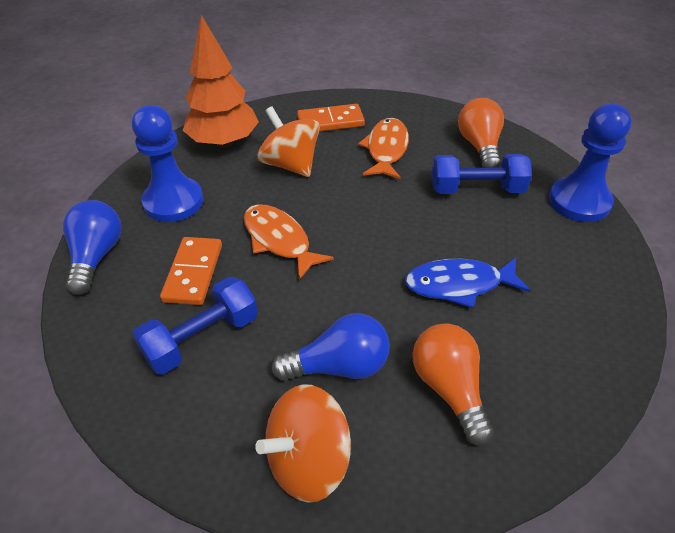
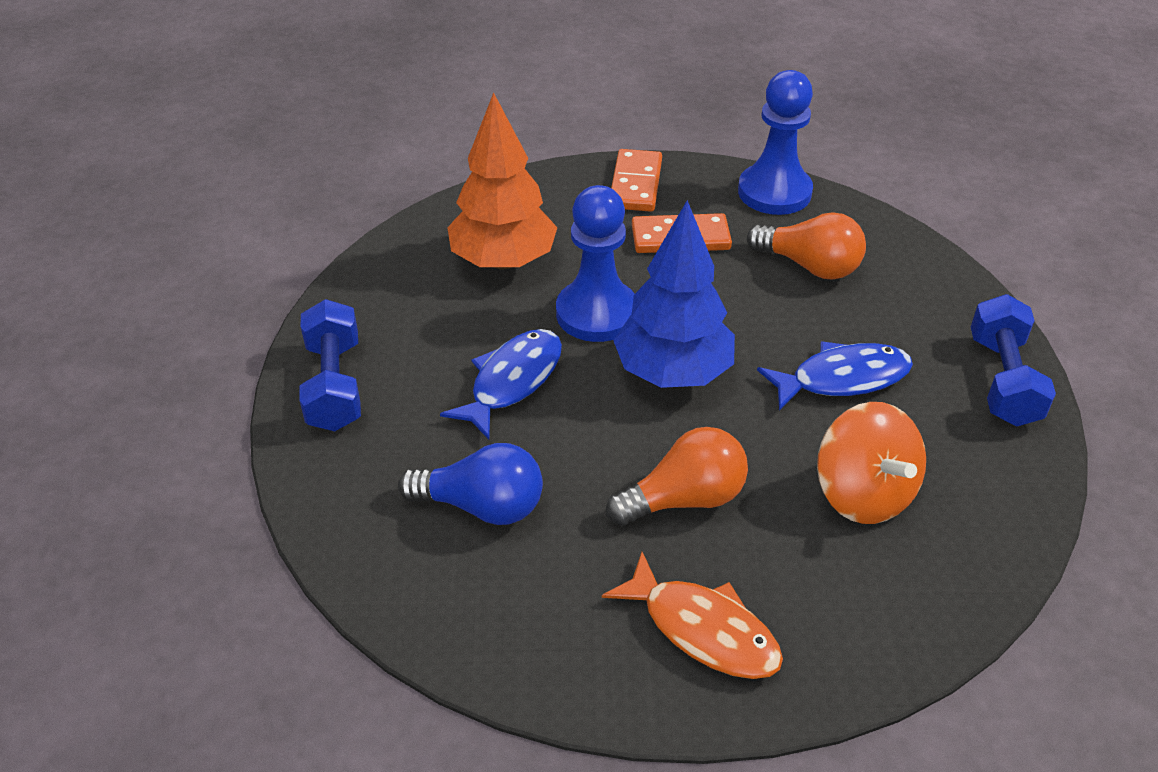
blue fish: [405,258,530,308] = 1 -> [440,329,562,439] [757,341,913,410] = 2
blue light bulb: [63,200,122,295] [271,313,390,381] = 2 -> [398,443,543,525] = 1
blue tree: none = 0 -> [613,200,735,388] = 1
orange fish: [244,204,334,280] [358,118,409,179] = 2 -> [602,552,783,679] = 1
orange spinning top: [255,384,351,503] [257,106,320,177] = 2 -> [817,402,926,524] = 1

